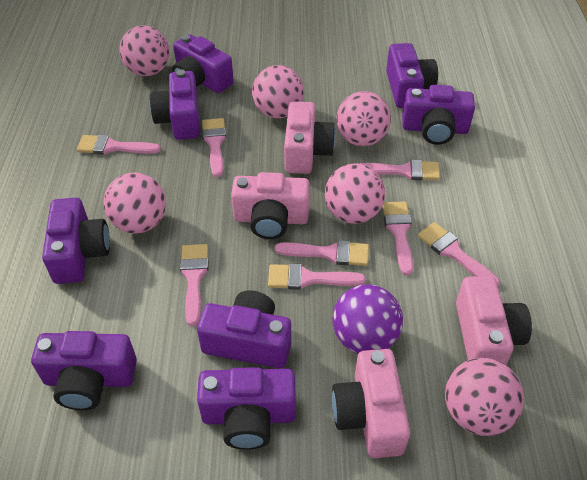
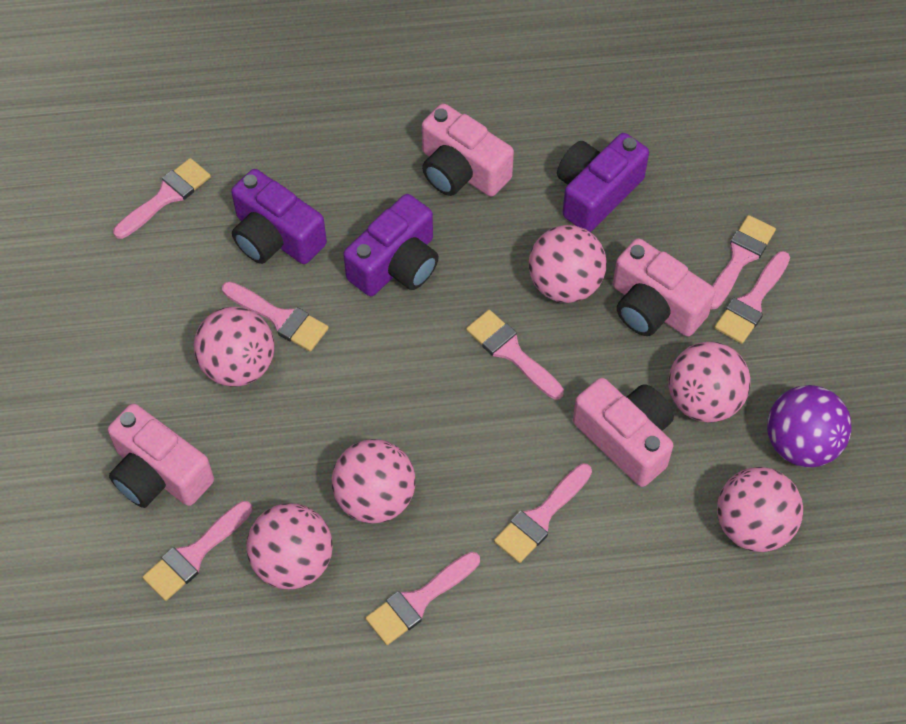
purple camera: [31,331,137,410] [42,198,110,284] [150,69,200,140] [172,34,234,93] [197,290,291,368] [197,367,296,450] [386,43,438,108] [402,85,475,145] = 8 -> [231,169,327,264] [343,194,439,296] [557,133,649,232] = 3

